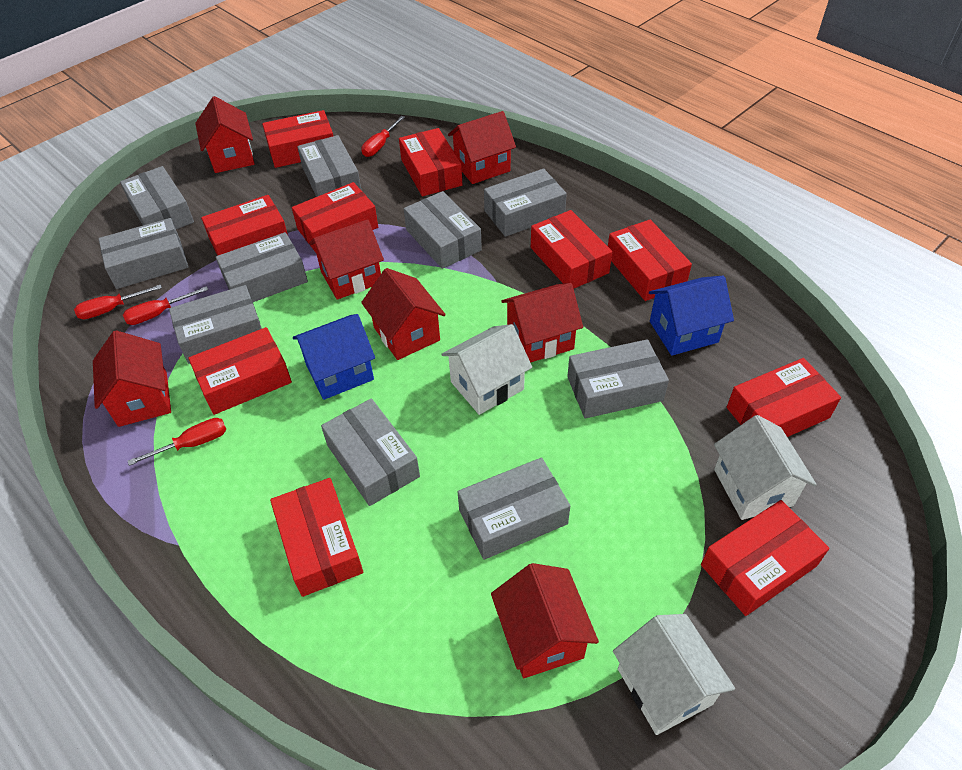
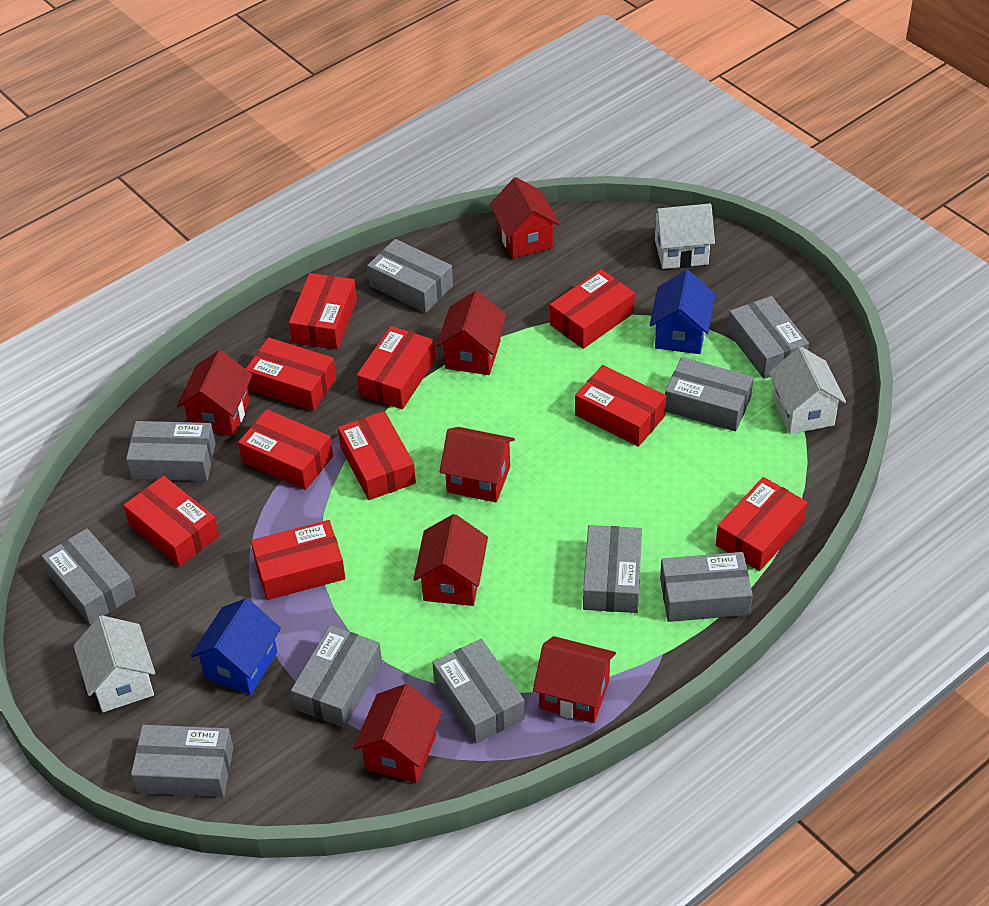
red screwdriver: [74,284,162,319] [123,286,209,325] [128,418,226,466] [362,116,405,157] = 4 -> none = 0

